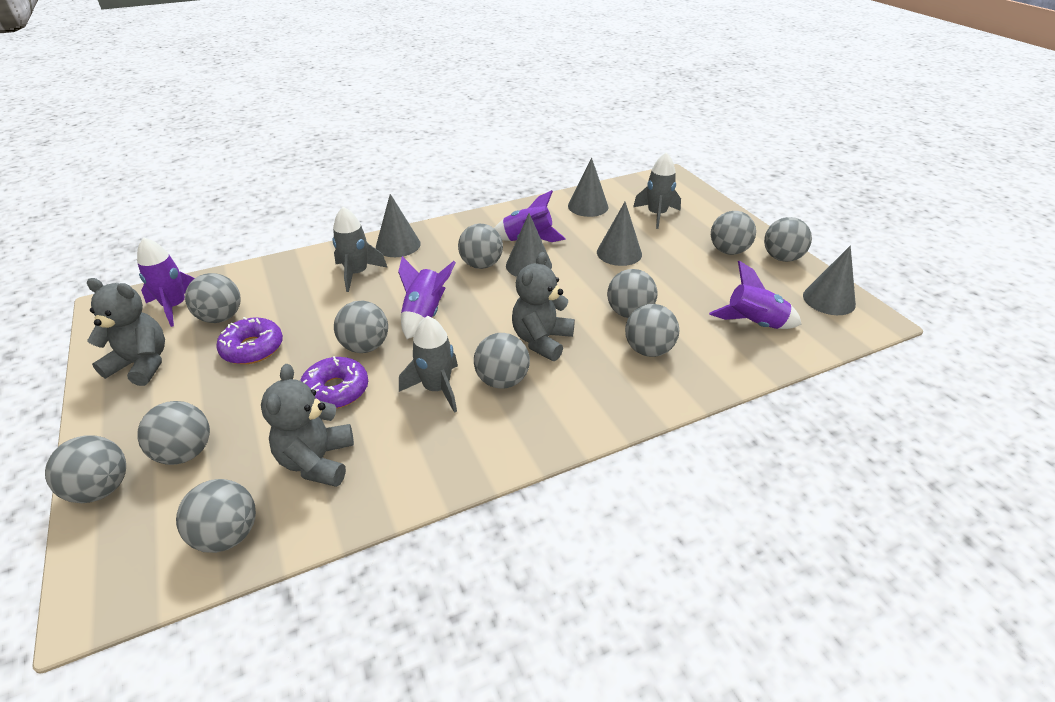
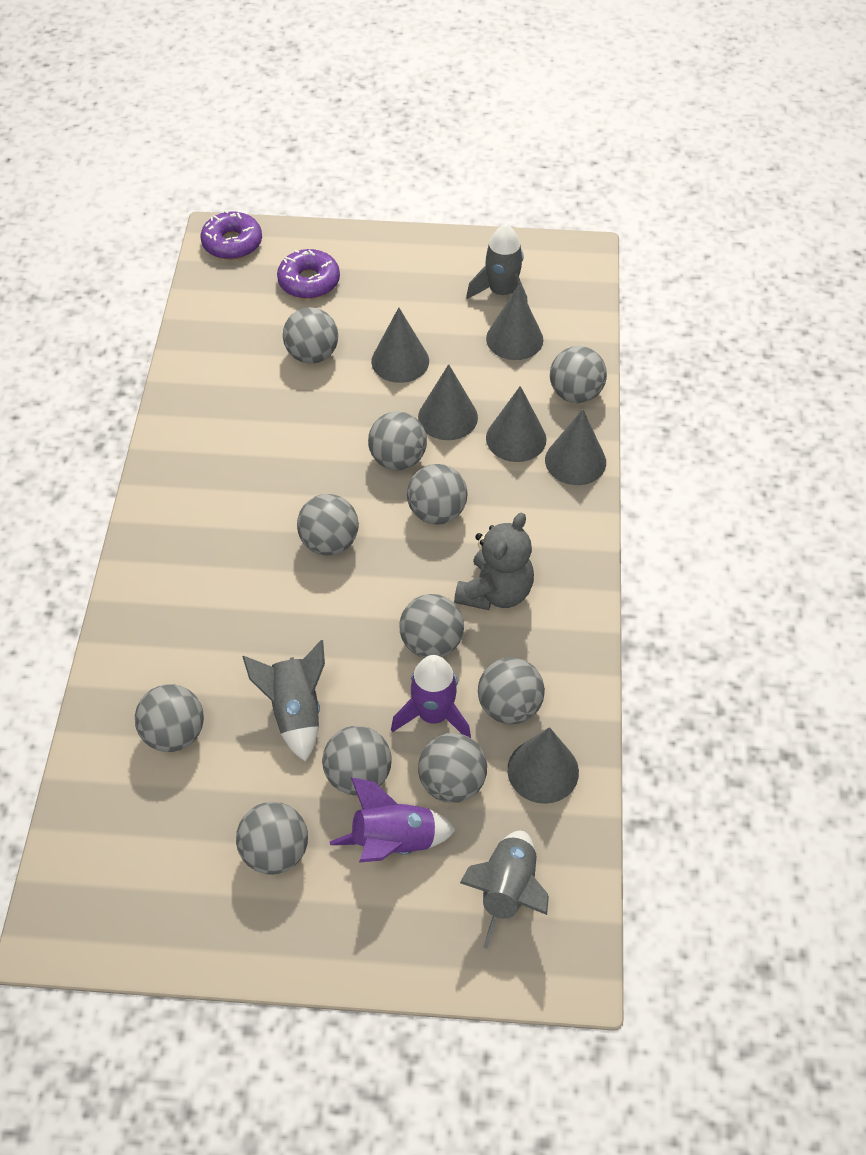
grey cone: [376,194,421,257] [506,213,552,277] [568,158,609,217] [597,202,642,266] [803,246,856,315] = 5 -> [371,307,429,383] [418,364,478,440] [486,285,543,360] [486,386,547,462] [507,727,579,804] [545,409,606,485] = 6
grey teddy bear: [87,278,165,386] [261,364,354,487] [512,252,575,361] = 3 -> [454,513,534,610] = 1
purple rocket: [137,237,195,327] [398,256,456,339] [494,190,566,242] [709,261,802,329] = 4 -> [330,777,456,863] [391,655,471,738] = 2

